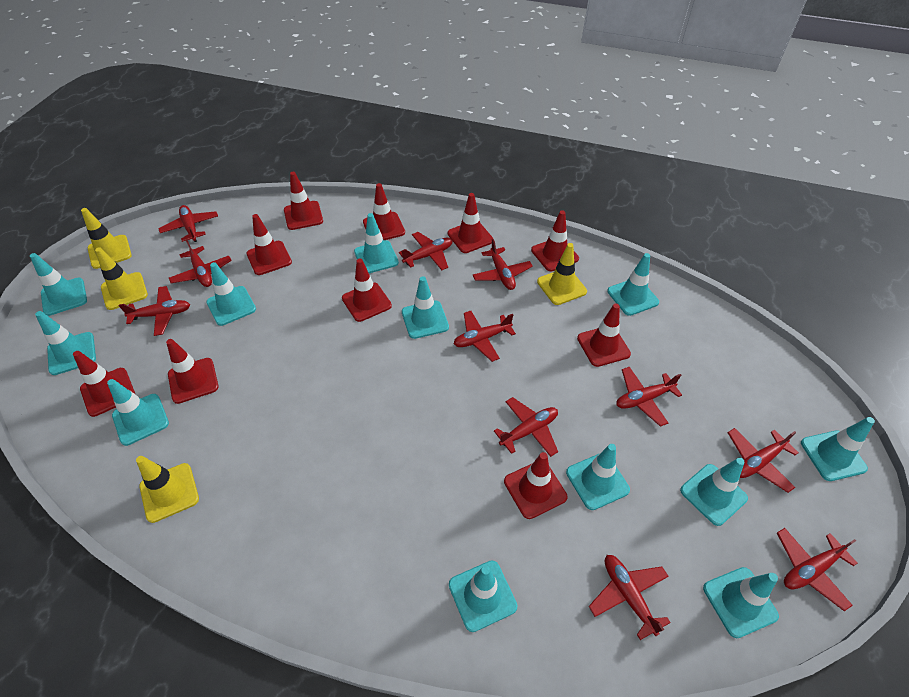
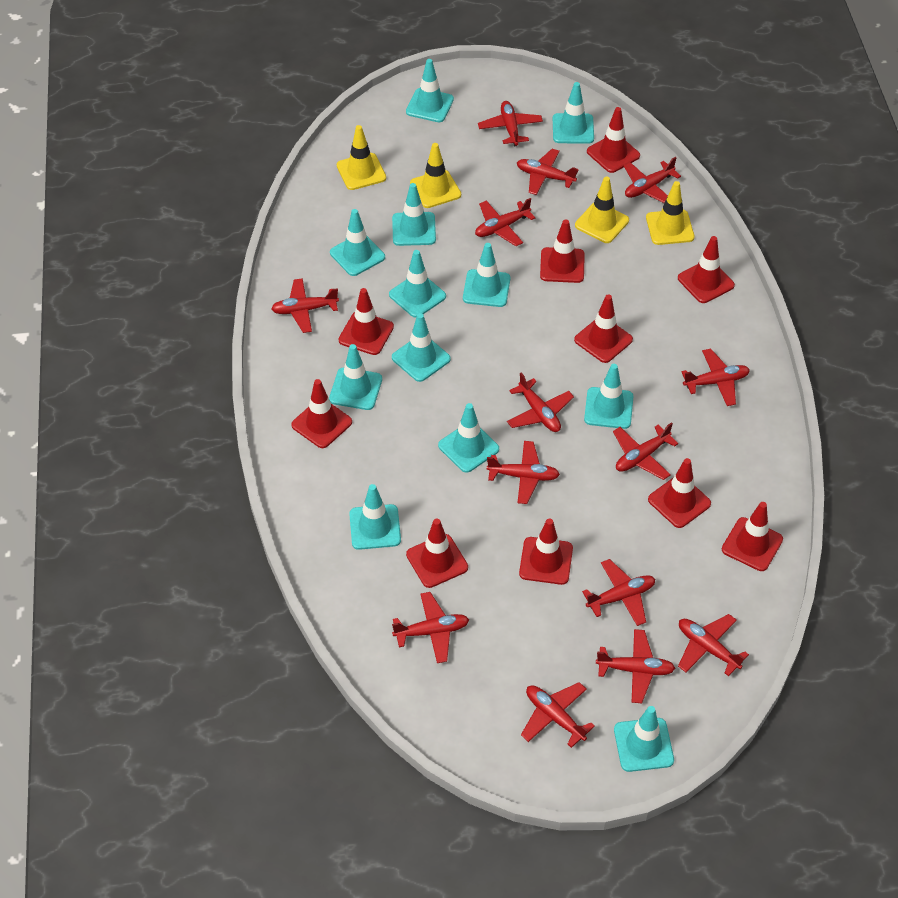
red plane: [119,286,190,336] [158,205,218,242] [169,239,232,287] [399,232,453,270] [454,311,516,362] [473,239,533,290] [494,397,558,457] [589,555,671,640] [616,367,682,427] [728,428,799,493] [777,528,857,611] = 11 -> [271,278,339,333] [392,592,469,663] [475,198,535,246] [478,101,543,147] [487,441,560,504] [507,372,574,432] [517,149,578,195] [521,682,595,748] [582,559,655,626] [596,629,675,703] [613,422,678,480] [624,157,681,203] [678,614,749,676] [681,349,750,406] = 14

